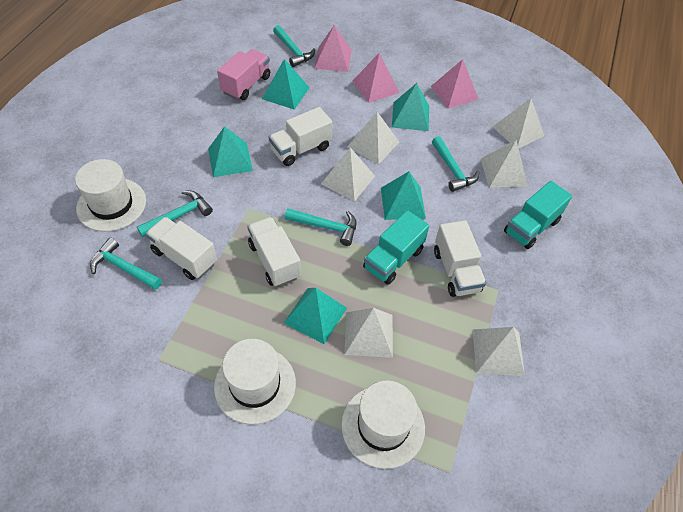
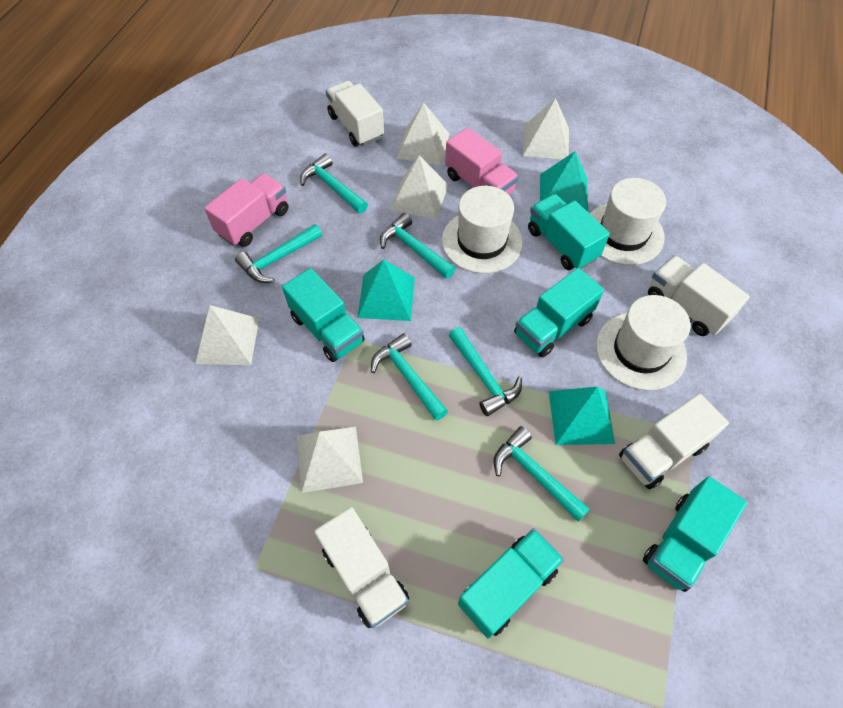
pink pyramid: [314,25,352,72] [352,53,399,103] [431,59,479,109] = 3 -> none = 0
pink truck: [217,49,270,100] = 1 -> [204,173,289,247] [445,127,519,195] = 2
turquoise hammer: [90,237,162,290] [137,191,213,237] [273,25,315,67] [285,208,357,246] [432,136,480,192] = 5 -> [235,224,322,283] [300,154,368,213] [371,333,448,421] [380,213,455,279] [448,327,522,416] [494,426,590,522] = 6
turquoise pyramid: [208,126,253,177] [262,59,310,110] [284,288,347,344] [381,171,426,220] [392,83,429,131] = 5 -> [358,259,415,321] [540,151,588,212] [549,387,615,445] = 3
turquoise truck: [363,210,429,285] [504,181,572,249] = 2 -> [282,268,365,362] [458,528,564,639] [514,268,604,358] [528,194,610,270] [643,476,747,592] = 5
white pyramid: [321,147,375,202] [344,308,393,358] [347,112,399,164] [473,327,525,376] [481,140,528,188] [492,98,544,148] = 6 -> [196,305,259,365] [297,427,363,493] [390,155,448,220] [397,102,450,165] [523,98,569,160] = 5

